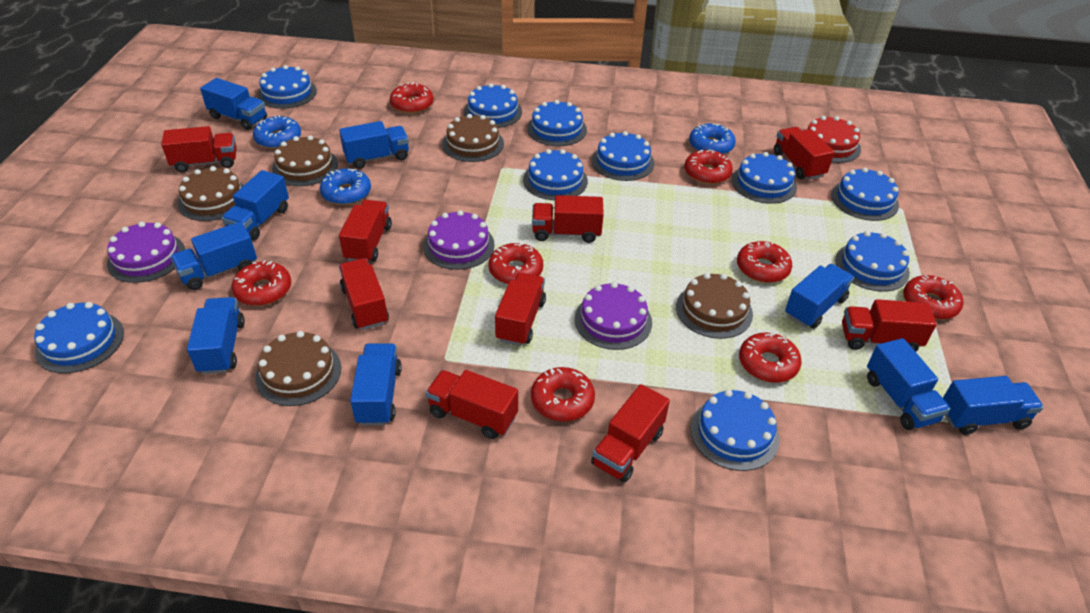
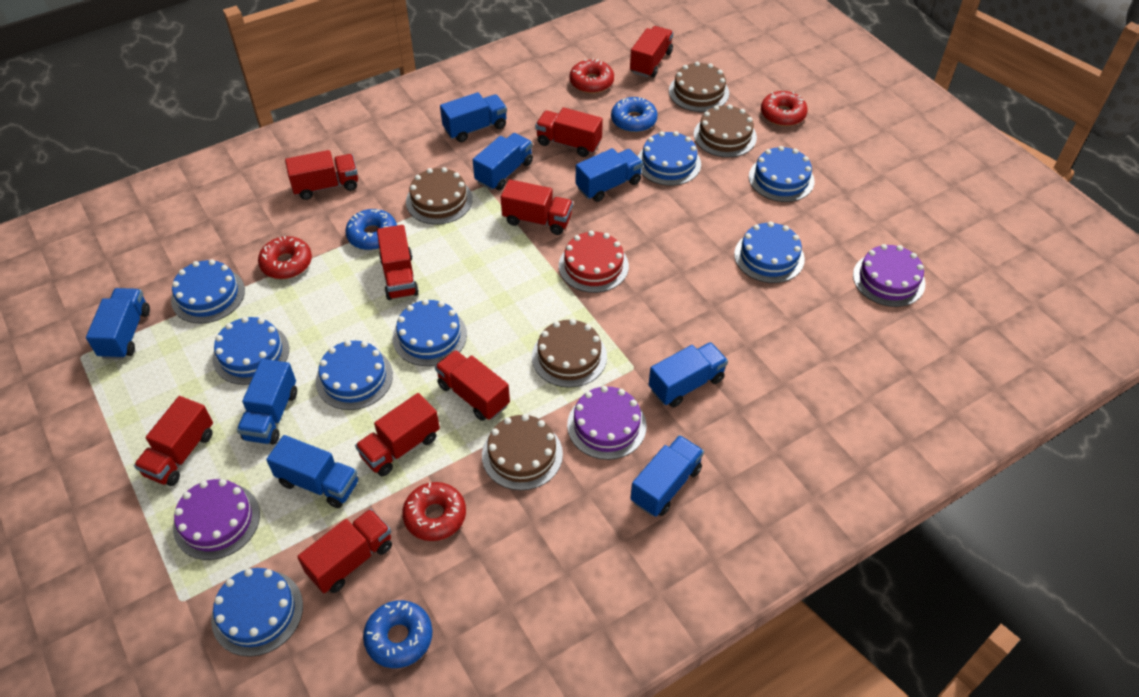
blue cake: [34,302,124,373] [257,65,317,109] [464,83,522,128] [523,149,588,200] [527,100,587,146] [592,131,654,181] [690,389,779,471] [732,152,797,204] [831,168,899,221] [835,231,910,292] = 10 -> [171,259,245,323] [211,568,303,657] [212,317,289,385] [316,340,393,410] [392,299,467,366] [638,131,701,186] [734,222,805,283] [749,146,815,202] = 8
blue truck: [170,222,257,290] [187,297,245,374] [200,78,267,130] [222,170,289,241] [339,121,409,169] [350,343,402,426] [785,264,854,329] [867,338,950,430] [943,376,1044,435] = 9 -> [86,288,150,359] [237,359,297,445] [266,435,358,508] [440,92,507,142] [473,133,533,191] [576,148,643,202] [630,435,704,517] [649,342,728,407] = 8
red donut: [232,260,291,306] [390,82,434,114] [489,243,543,284] [531,367,595,422] [684,149,733,184] [737,241,792,283] [739,333,802,383] [903,275,964,320] = 8 -> [258,236,312,279] [402,482,466,541] [570,59,614,93] [761,91,808,126] = 4

